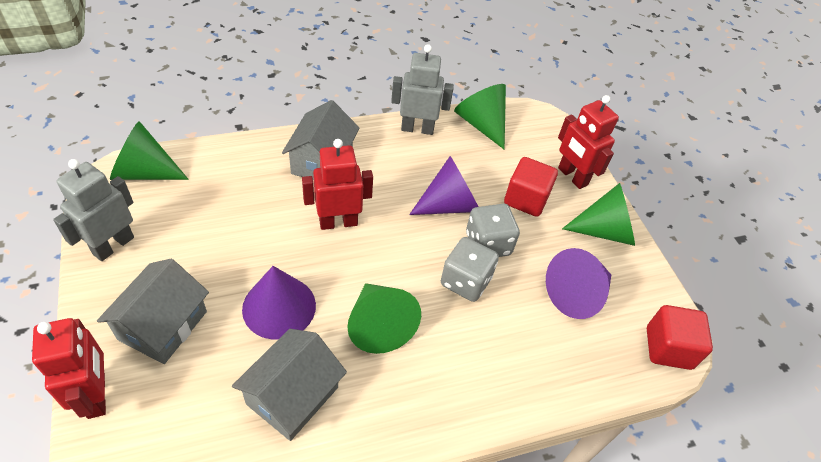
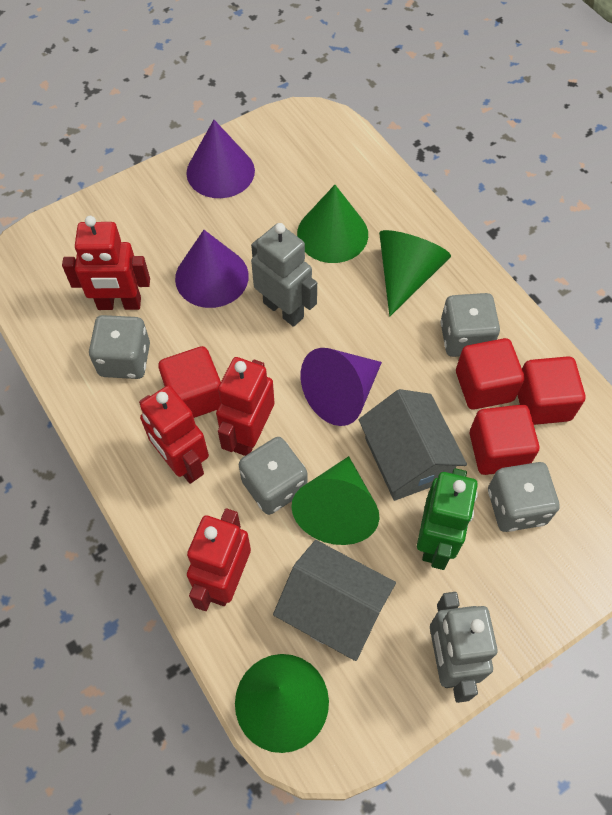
green robot: none = 0 -> [417,468,478,570] = 1
grey dice: [441,237,499,302] [466,204,520,257] = 2 -> [89,315,150,379] [239,437,307,515] [440,293,500,357] [488,462,560,532] = 4
grey house: [97,259,209,364] [232,329,347,441] [282,100,360,180] = 3 -> [273,540,396,661] [359,389,467,501] = 2
red cube: [504,157,558,217] [647,305,713,370] = 2 -> [159,346,221,418] [456,338,525,410] [470,404,539,475] [517,356,585,425] = 4
red robot: [32,318,106,419] [302,139,373,230] [558,95,619,189] = 3 -> [62,216,150,310] [139,386,209,484] [187,508,251,611] [216,357,274,456] = 4

